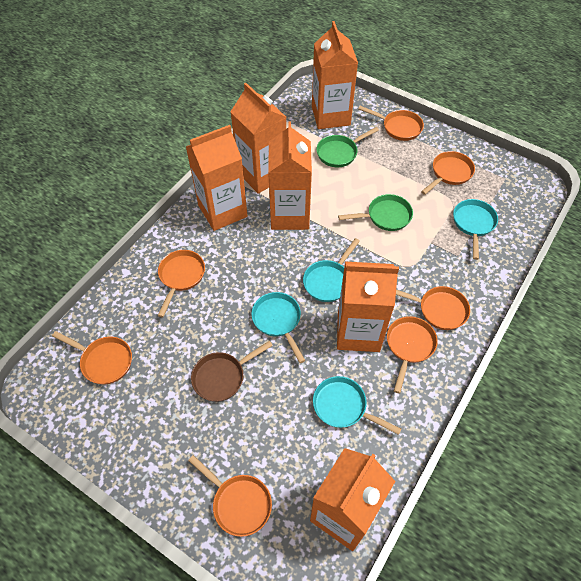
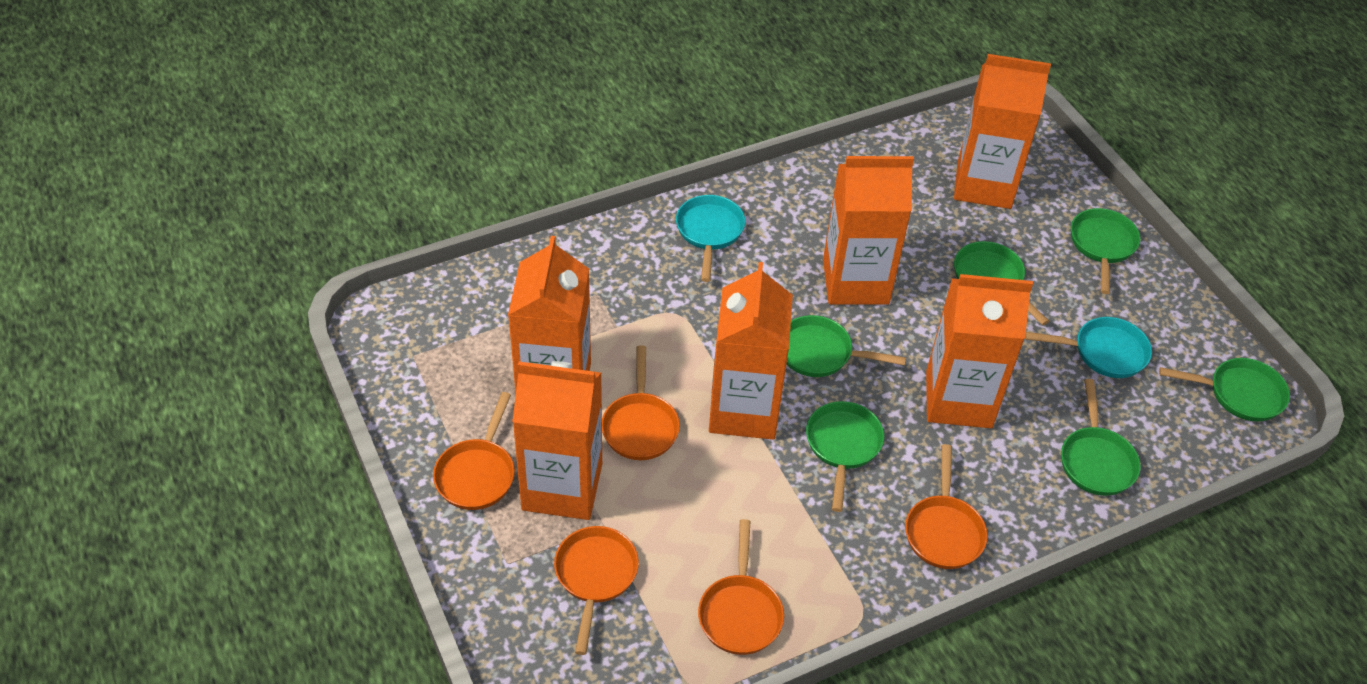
brown pan: [191,341,273,402] = 1 -> none = 0
green pan: [317,127,379,167] [338,194,413,231] = 2 -> [787,315,906,377] [806,401,884,512] [954,241,1049,325] [1061,379,1141,496] [1071,208,1141,294] [1159,358,1290,422] = 6
orange pan: [52,331,132,385] [157,250,205,317] [188,455,272,537] [358,106,424,141] [387,316,438,394] [396,286,470,330] [421,151,475,195] = 7 -> [433,392,515,510] [554,526,639,655] [602,345,680,460] [698,519,784,655] [905,444,988,569] = 5
turquoise pan: [251,292,305,363] [303,238,360,302] [313,376,401,435] [453,199,498,260] = 4 -> [676,195,745,282] [1025,317,1152,378] = 2

